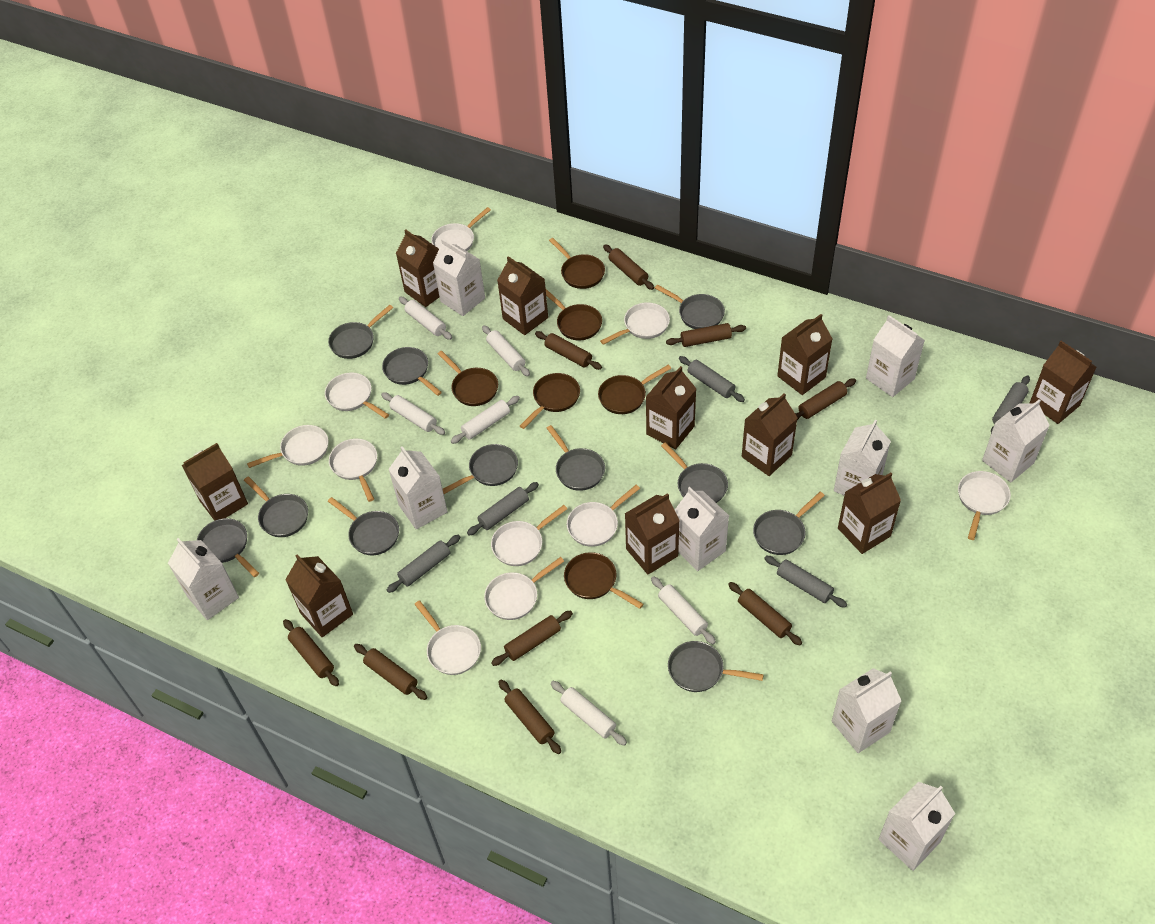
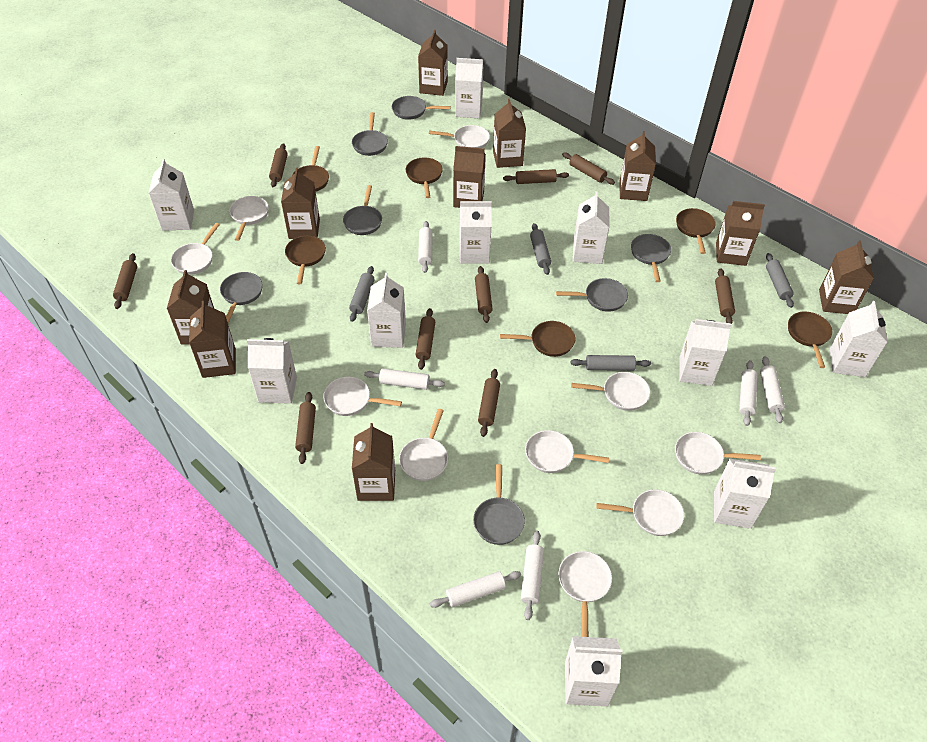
grey pan: [197,518,259,577] [244,476,308,537] [328,305,393,359] [328,497,399,555] [382,347,442,396] [443,444,518,494] [547,425,605,491] [655,284,725,329] [661,442,728,503] [668,641,764,692] [753,492,825,555] = 11 -> [220,272,263,323] [343,185,382,235] [352,112,388,156] [392,96,451,120] [473,464,525,545] [556,278,628,312] [631,234,671,282] = 7
grey rolling pin: [387,535,461,593] [467,482,539,535] [679,356,745,402] [764,556,847,608] [991,375,1030,433] = 5 -> [349,266,375,322] [530,223,551,275] [571,355,651,371] [766,253,794,308] = 4
white carton: [168,538,239,620] [388,446,448,529] [433,238,485,316] [675,487,729,571] [832,668,901,753] [834,420,891,495] [866,315,925,397] [879,782,955,871] [982,399,1050,482] = 9 -> [148,159,194,231] [247,338,297,404] [367,273,406,348] [455,58,483,118] [460,201,492,264] [565,636,623,707] [573,191,609,264] [679,319,732,386] [714,459,776,529] [830,301,888,377] = 10

